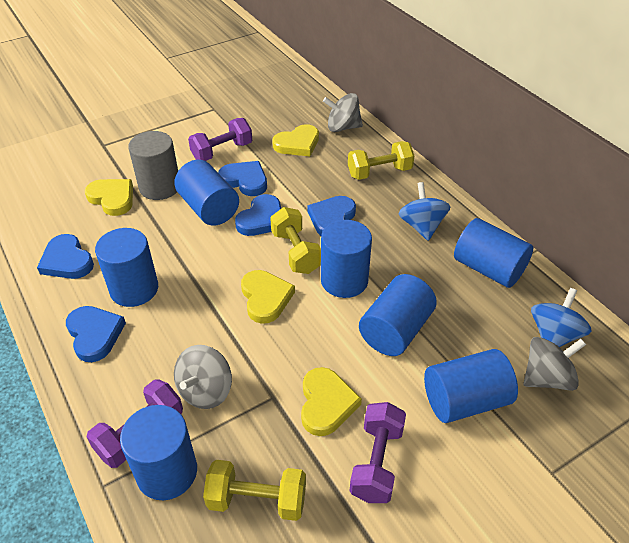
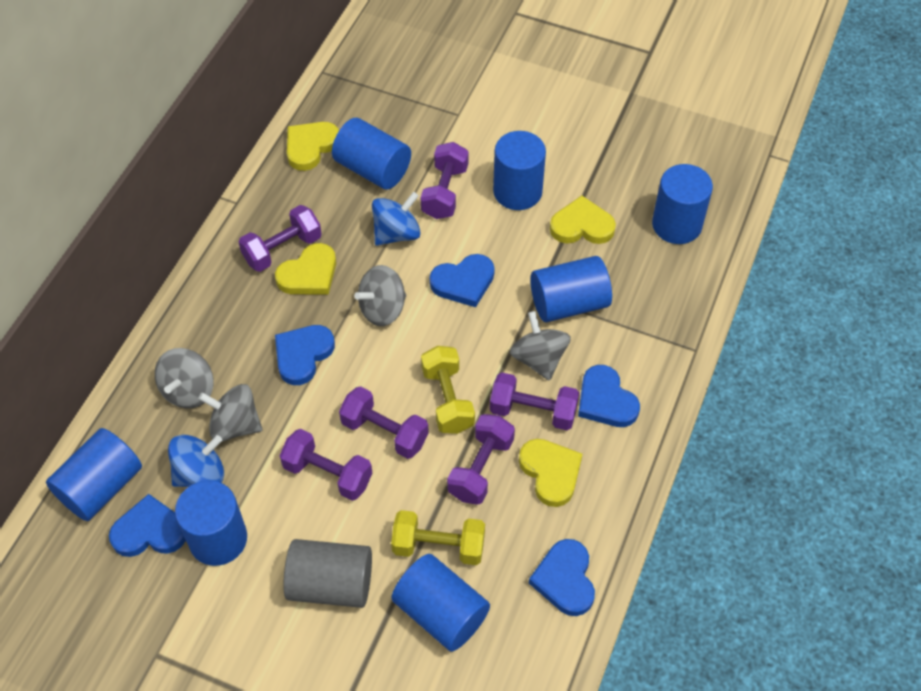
grey spinning top: [174,345,232,409] [323,93,363,132] [523,337,586,391] = 3 -> [155,348,214,409] [198,384,262,442] [354,265,406,326] [510,311,571,381] = 4
purple dumbbell: [87,379,183,468] [188,118,252,161] [350,402,406,503] = 3 -> [239,205,322,272] [280,429,372,501] [339,386,429,459] [421,142,469,219] [447,414,515,505] [490,372,579,430] = 6
yellow dumbbell: [203,460,306,521] [270,207,321,274] [348,141,414,180] = 3 -> [391,510,485,565] [421,346,475,434] = 2

